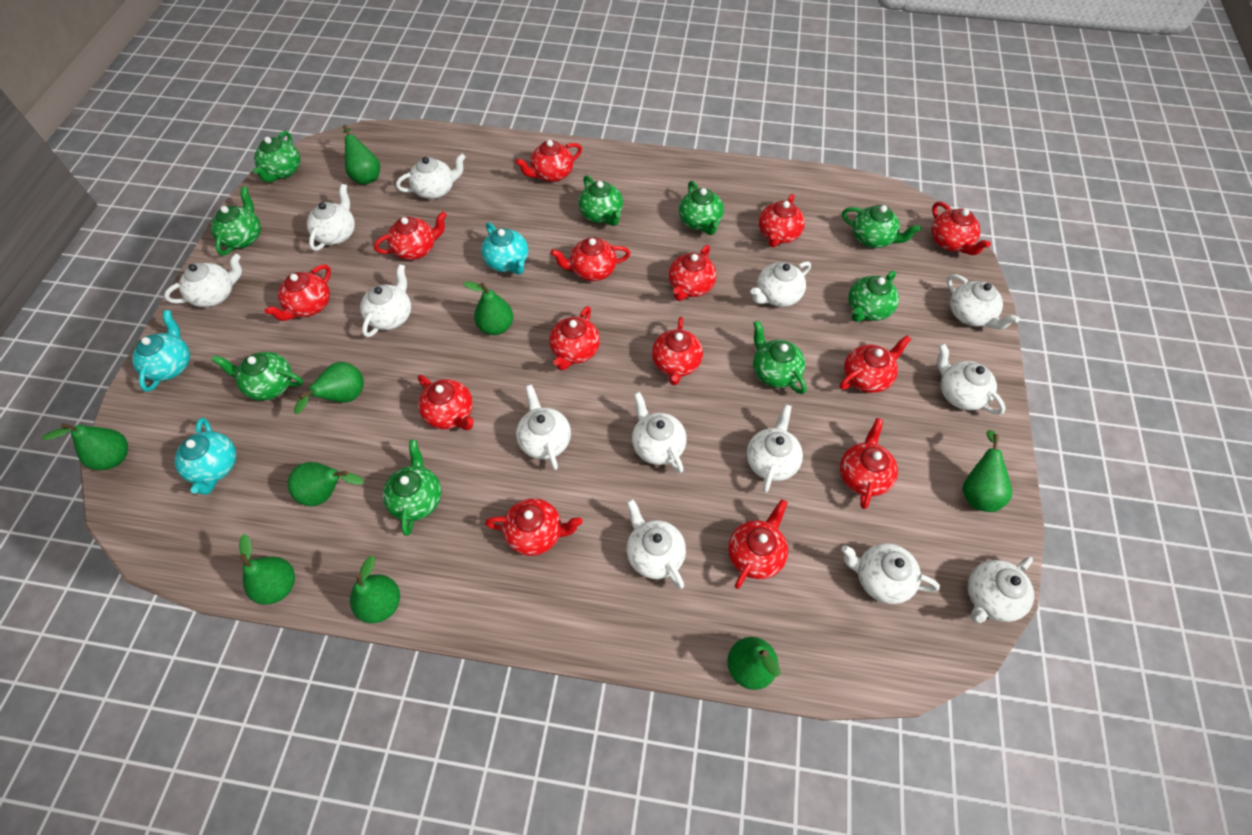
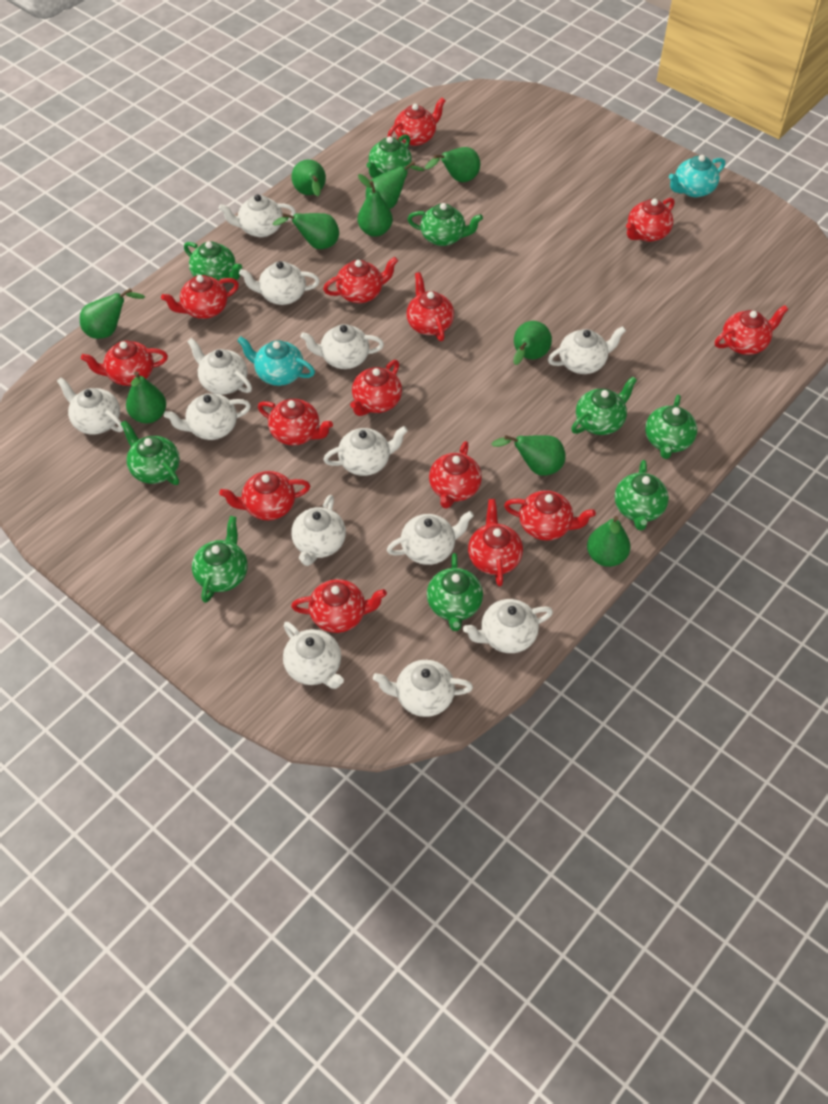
green pear: [42,423,128,470] [239,534,295,605] [288,462,364,506] [294,362,364,414] [343,125,380,185] [350,556,400,623] [463,281,513,335] [727,637,781,690] [963,430,1012,512] = 9 -> [80,288,145,339] [126,371,166,423] [273,213,339,249] [292,160,326,196] [358,174,393,237] [366,161,425,209] [425,147,480,182] [492,435,566,476] [513,321,552,365] [587,516,631,567] = 10
turquoise teapot: [132,310,190,392] [175,418,236,495] [481,222,528,274] = 3 -> [237,337,315,386] [669,155,725,197] = 2

